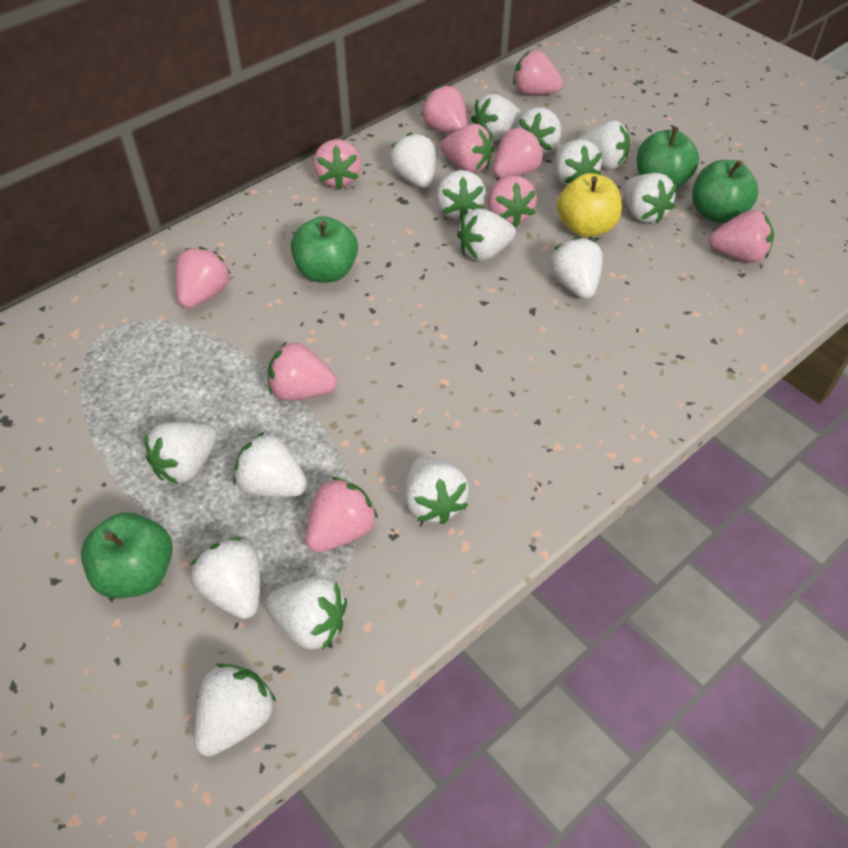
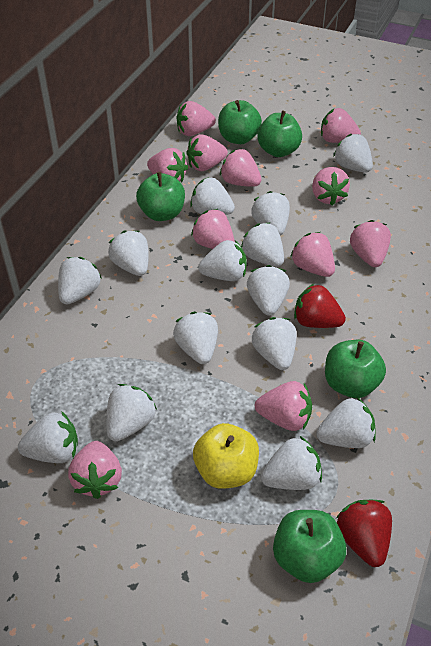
green apple: [81,512,173,598] [291,216,358,282] [637,127,699,189] [692,160,758,223] = 4 -> [136,172,185,221] [218,100,262,144] [257,110,302,157] [273,510,346,583] [325,340,386,398] = 5
pink strawberry: [175,247,231,309] [268,341,337,401] [306,477,378,553] [313,139,362,190] [421,85,467,134] [440,124,494,173] [488,176,537,227] [493,128,544,178] [513,50,563,95] [709,210,774,263] = 10 -> [68,441,122,499] [147,148,188,182] [176,101,216,136] [186,134,228,171] [191,209,235,249] [220,149,261,187] [255,381,312,431] [290,232,335,277] [312,167,350,205] [321,108,361,143] [350,220,391,267] = 11
red strawberry: none = 0 -> [294,284,346,328] [336,500,392,567] = 2
white strawberry: [145,422,217,485] [190,537,260,619] [195,663,276,756] [233,432,308,497] [265,577,347,651] [390,132,436,188] [405,456,469,524] [437,170,486,220] [457,208,516,261] [471,94,522,142] [516,107,561,154] [550,237,603,299] [555,139,602,186] [577,120,630,170] [624,173,676,224] = 15 -> [18,411,78,463] [58,257,101,304] [106,384,157,441] [108,231,149,276] [173,312,218,364] [190,177,235,215] [198,240,247,281] [241,222,284,267] [247,265,290,315] [251,191,290,235] [252,317,297,370] [261,436,322,490] [316,397,376,448] [333,134,373,173] = 14

